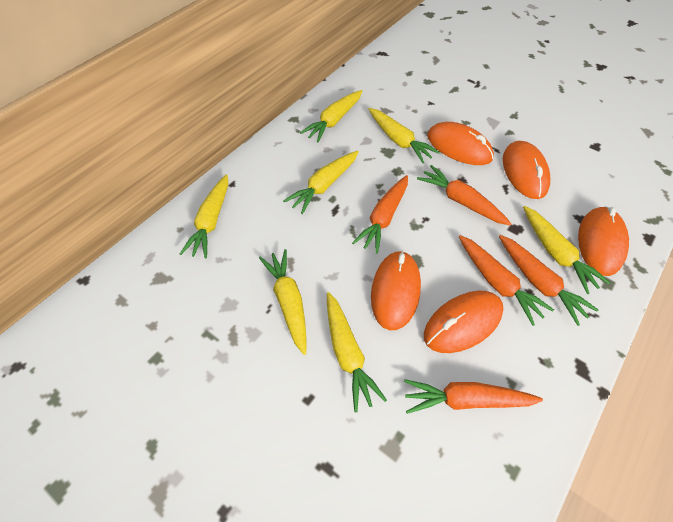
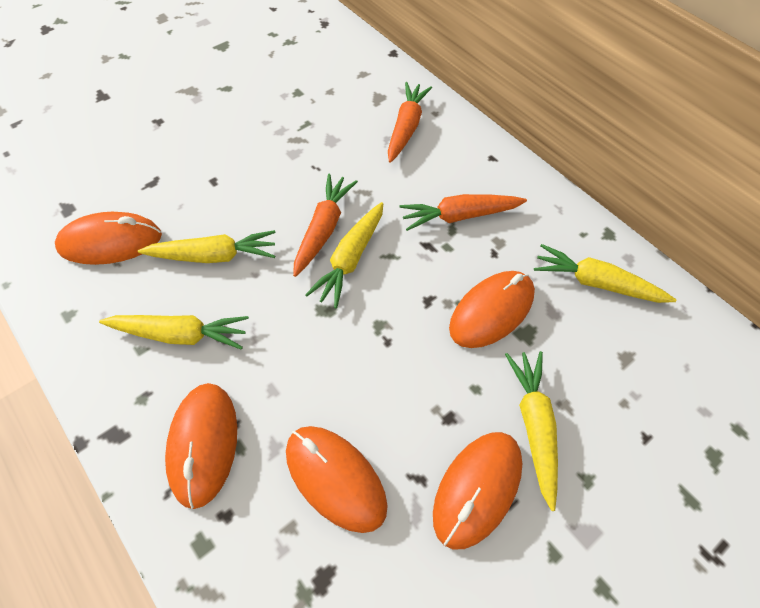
orange carrot: [352,175,408,254] [404,379,543,414] [417,165,512,225] [459,235,554,326] [499,235,598,326] = 5 -> [293,174,358,277] [388,82,432,163] [400,194,527,231] = 3
yellow carrot: [180,175,228,258] [259,249,307,355] [283,151,359,214] [300,90,362,142] [327,292,387,412] [369,108,440,163] [523,206,610,294] = 7 -> [99,315,249,350] [138,230,276,263] [305,202,383,309] [505,351,558,511] [534,244,676,303] = 5

